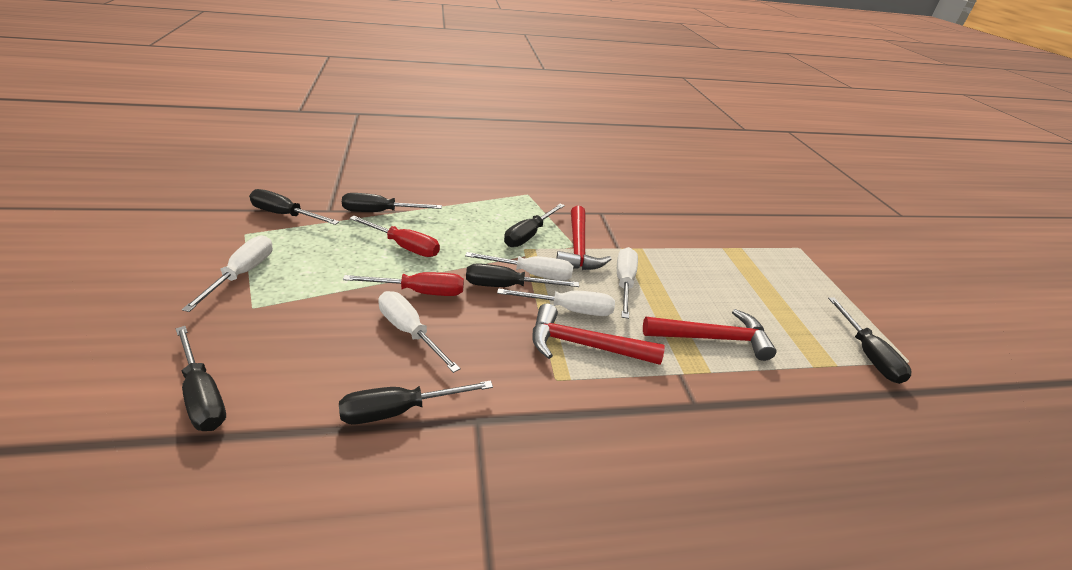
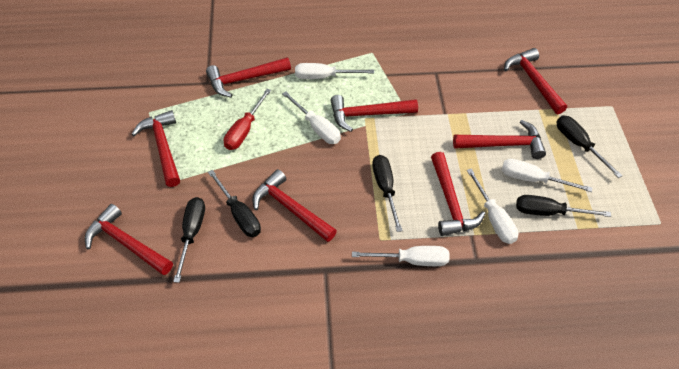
black screwdriver: [176,326,226,431] [249,189,339,225] [339,380,493,424] [342,193,442,212] [466,263,579,287] [504,203,565,247] [828,297,912,384] = 7 -> [173,197,205,283] [208,170,261,237] [372,155,403,232] [516,195,611,217] [557,116,623,178] = 5
red hammer: [532,304,665,365] [556,206,611,270] [643,309,776,361] = 3 -> [85,204,173,275] [131,110,180,187] [206,57,291,97] [252,169,337,242] [330,95,418,132] [431,152,485,236] [453,120,546,159] [504,48,567,114] = 8
red screwdriver: [343,272,464,296] [350,216,440,257] = 2 -> [224,89,271,150] = 1

